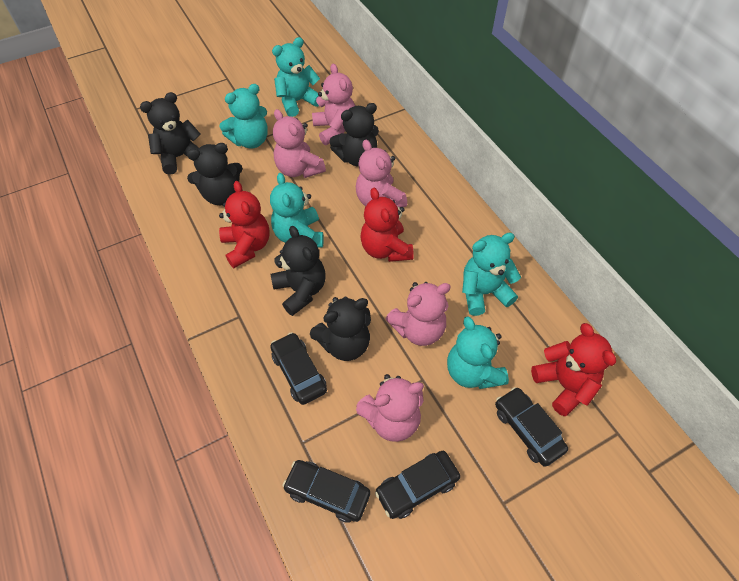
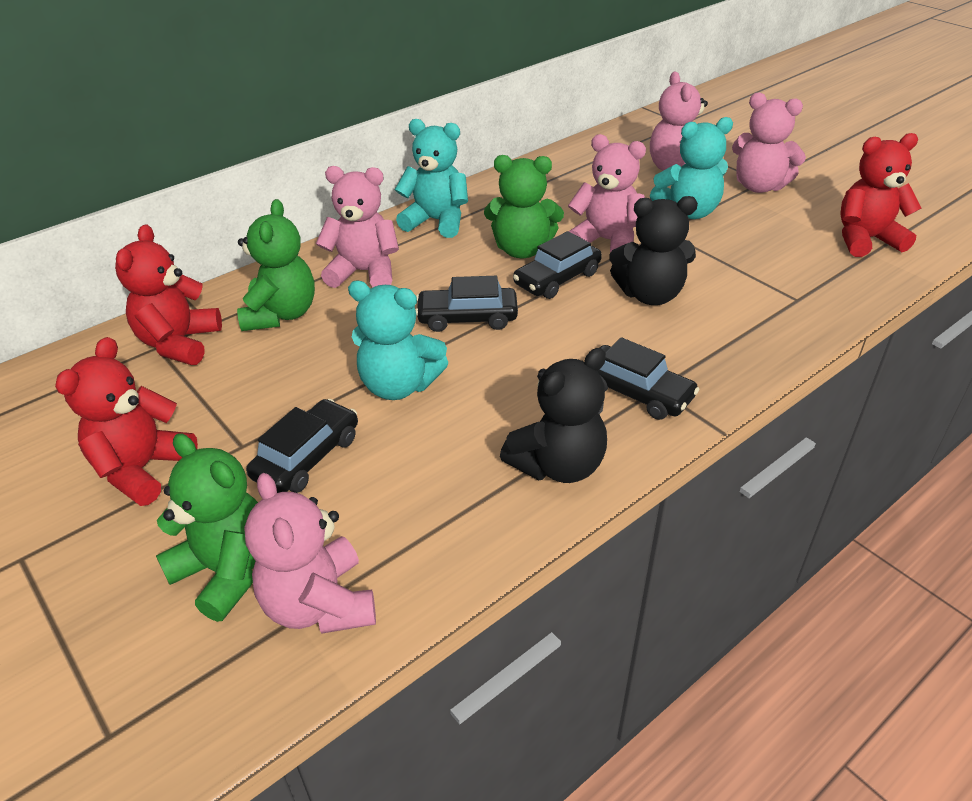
black teddy bear: [140,92,201,175] [187,143,243,205] [271,226,326,316] [310,296,371,361] [330,103,379,166] = 5 -> [500,348,607,483] [609,196,698,305] = 2
green teddy bear: none = 0 -> [156,433,258,622] [237,199,315,331] [484,155,564,258] = 3
turquoise teddy bear: [219,84,268,149] [270,173,324,247] [272,37,320,117] [447,316,509,389] [462,233,521,316] = 5 -> [348,281,449,400] [395,119,468,238] [650,117,733,219] = 3

